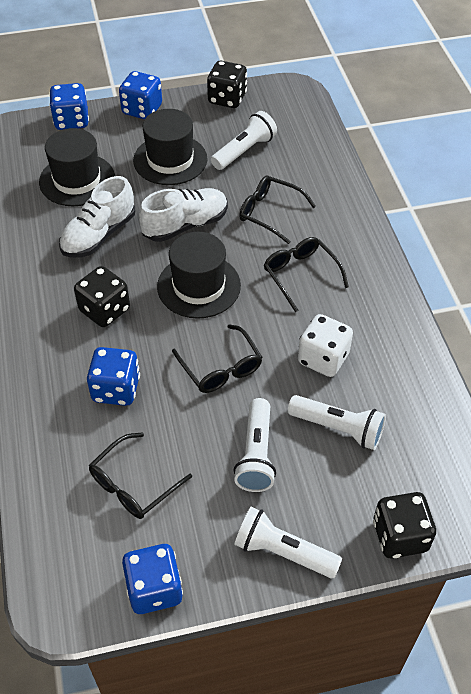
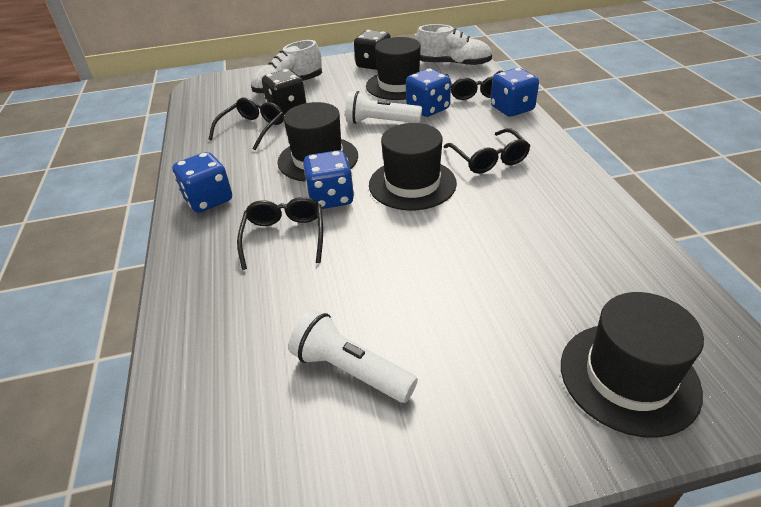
black dice: [74,266,130,327] [207,61,247,108] [373,492,436,559] = 3 -> [262,69,306,115] [354,30,391,70] = 2
black hat: [39,128,115,206] [133,109,207,185] [157,232,241,319] = 3 -> [277,102,358,182] [366,37,421,100] [369,123,457,210] [561,292,704,438] = 4
white dice: [298,314,353,377] = 1 -> none = 0
white flashlight: [211,111,277,170] [234,398,276,492] [234,507,342,578] [288,395,386,450] = 4 -> [289,309,418,403] [345,91,422,124] = 2

